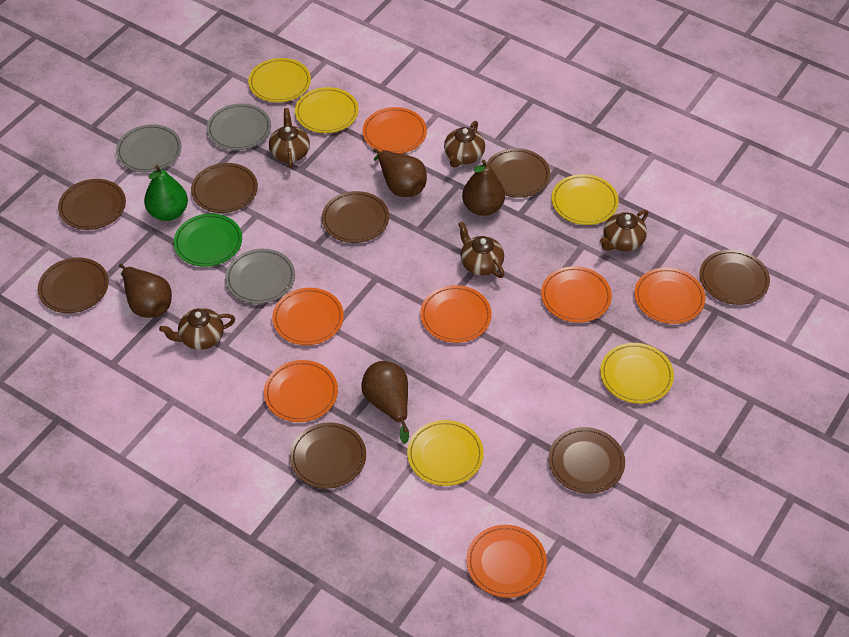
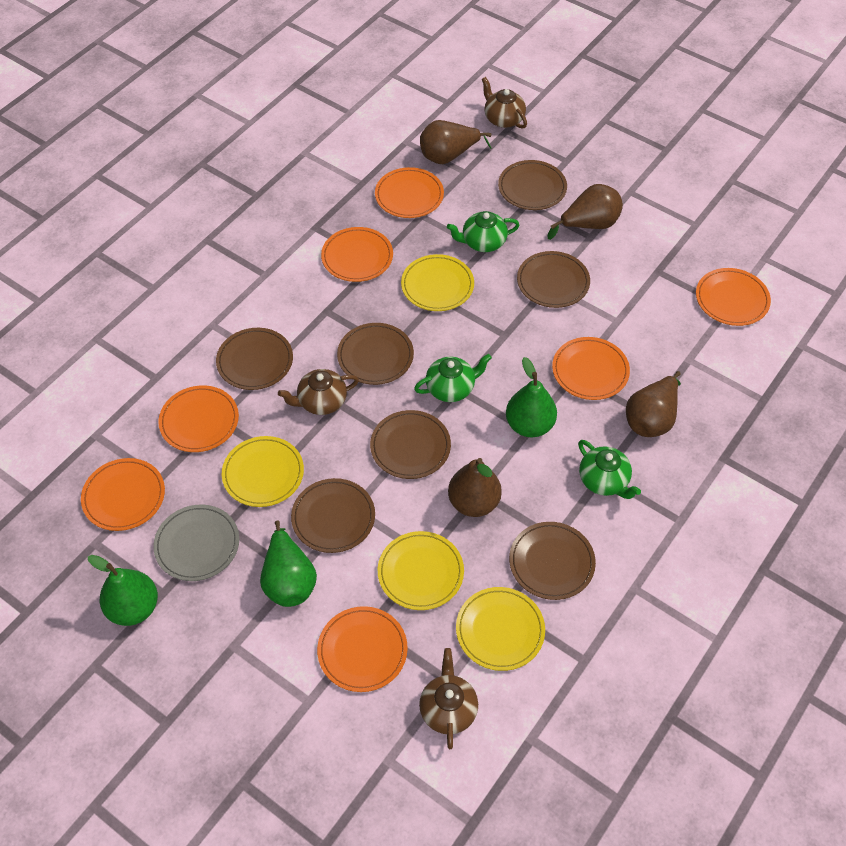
brown plate: [38,258,109,313] [58,179,126,230] [191,163,258,213] [290,422,366,489] [322,191,389,243] [486,148,550,198] [548,427,625,494] [700,250,770,305] = 8 -> [216,328,293,390] [291,478,375,553] [337,323,414,385] [370,410,451,479] [498,160,567,210] [509,522,596,600] [517,251,590,308] = 7
brown teapot: [159,308,235,350] [269,108,310,168] [444,121,485,168] [458,221,505,278] [600,210,648,251] = 5 -> [278,369,359,415] [419,648,478,749] [482,77,527,129] = 3
green pear: [144,165,188,221] = 1 -> [88,555,158,626] [260,521,317,607] [506,357,557,437] = 3
green plate: [174,213,242,267] = 1 -> none = 0
green teapot: none = 0 -> [414,354,492,402] [447,211,519,252] [578,440,641,499] = 3
grey plate: [116,124,182,172] [207,103,271,150] [225,249,295,304] = 3 -> [153,505,239,581] = 1
yellow plate: [248,58,311,102] [295,87,359,133] [407,420,484,486] [552,174,619,225] [600,343,674,404] = 5 -> [222,436,304,507] [378,531,464,610] [401,254,474,311] [456,587,545,671] = 4

